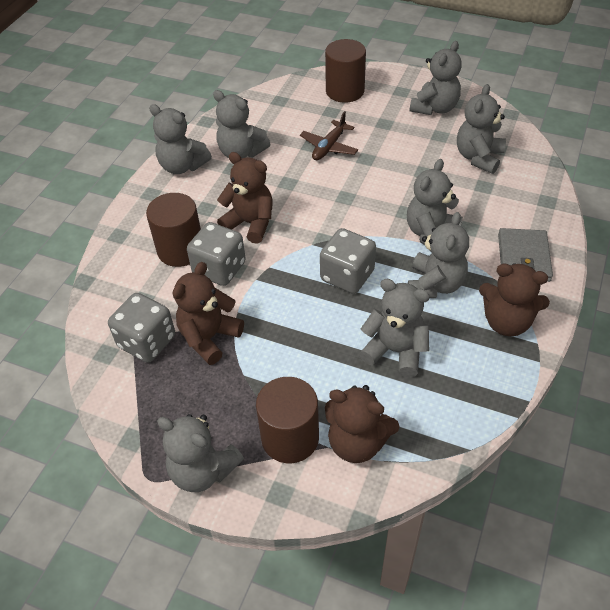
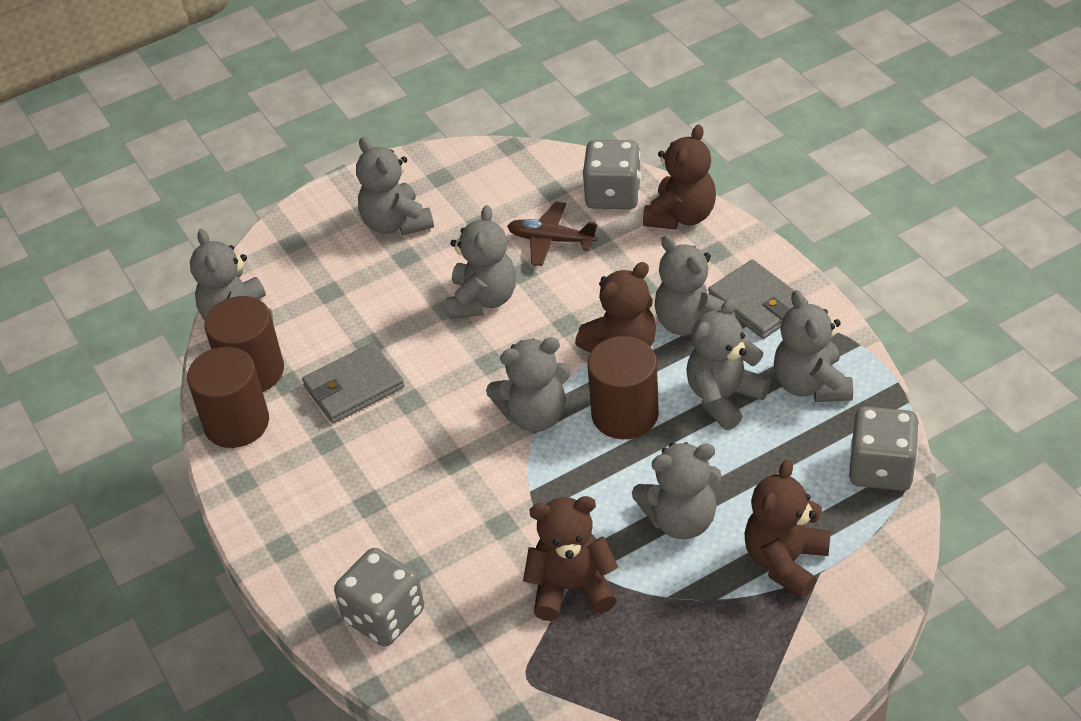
grey wallet: [498,228,553,282] = 1 -> [302,342,405,424] [708,260,808,339] = 2

